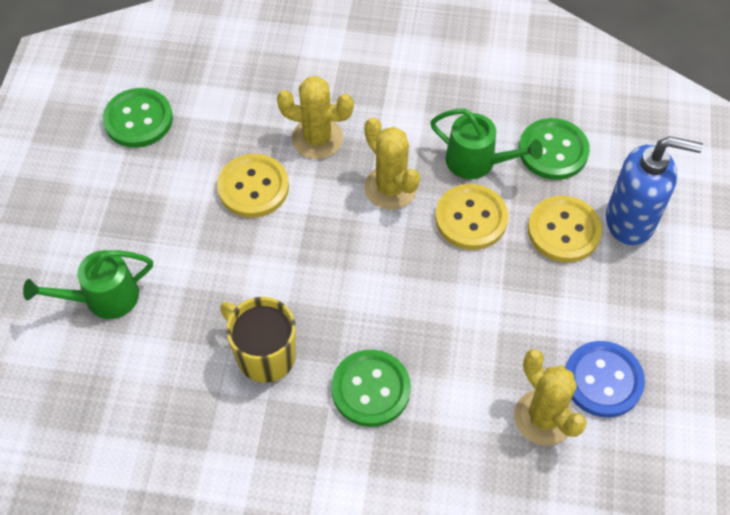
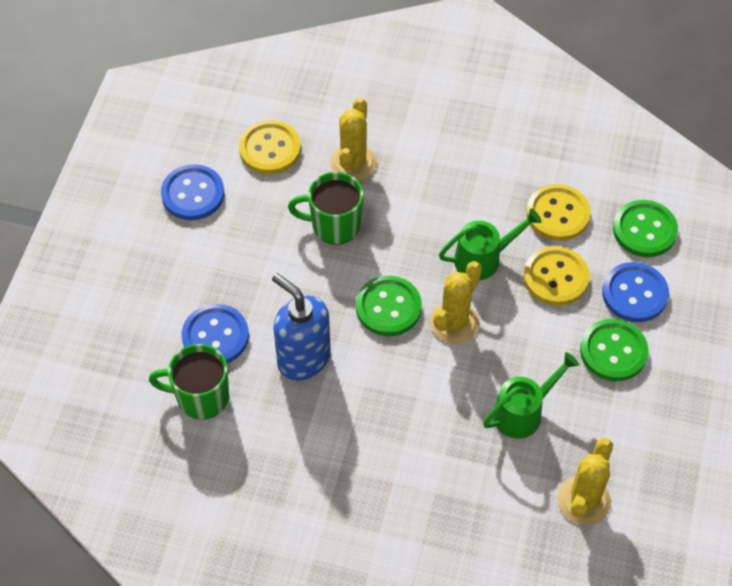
blue button: [565,341,645,418] = 1 -> [161,164,224,220] [182,304,249,363] [602,262,669,322] = 3
green mug: none = 0 -> [149,344,229,420] [288,172,363,245] = 2
yellow mug: [220,297,296,383] = 1 -> none = 0

